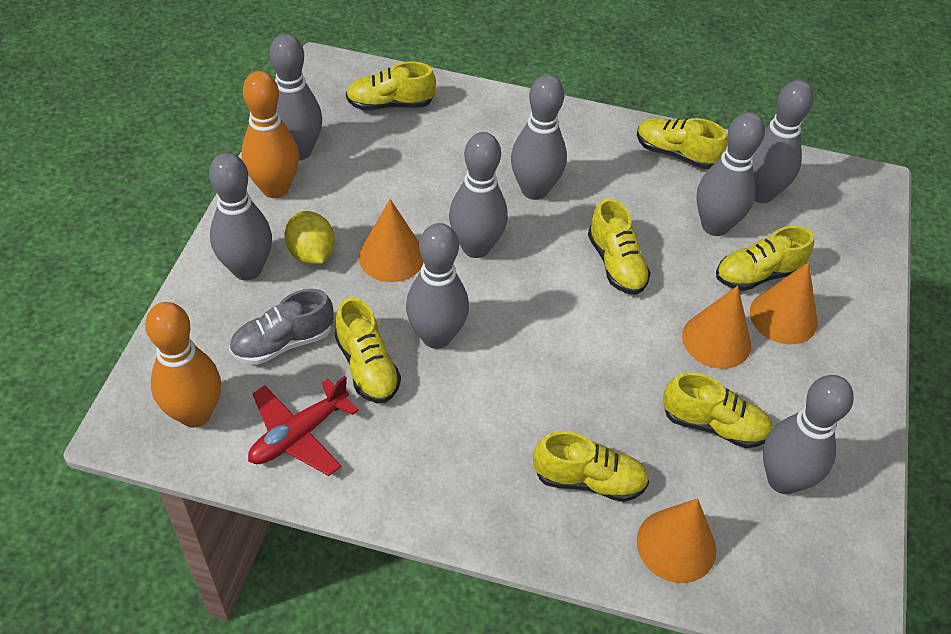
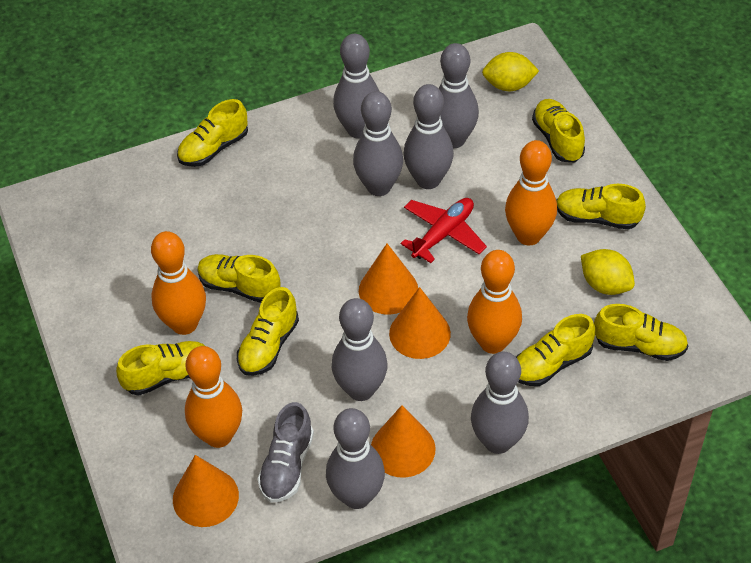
grey bowling pin: [209,153,272,281] [269,34,322,160] [406,223,469,349] [449,132,508,258] [511,75,567,200] [696,112,765,236] [753,80,814,203] [763,375,854,494] = 8 -> [326,408,385,509] [332,298,388,401] [333,34,380,139] [353,91,403,196] [403,84,454,189] [438,43,479,148] [471,352,529,454] = 7
orange bowling pin: [145,302,221,428] [241,71,299,198] = 2 -> [151,231,206,335] [185,346,242,448] [467,250,522,354] [505,140,557,245] = 4
yellow lemon: [285,211,335,264] = 1 -> [482,52,539,91] [581,249,635,295] = 2
yellow shoe: [335,297,401,403] [346,61,436,110] [533,431,649,502] [588,198,651,295] [637,118,728,169] [663,372,772,448] [716,226,814,291] = 7 -> [116,341,205,396] [177,99,248,167] [198,254,280,303] [237,287,299,376] [516,314,595,386] [532,99,585,162] [556,184,646,230] [594,304,688,361] = 8

